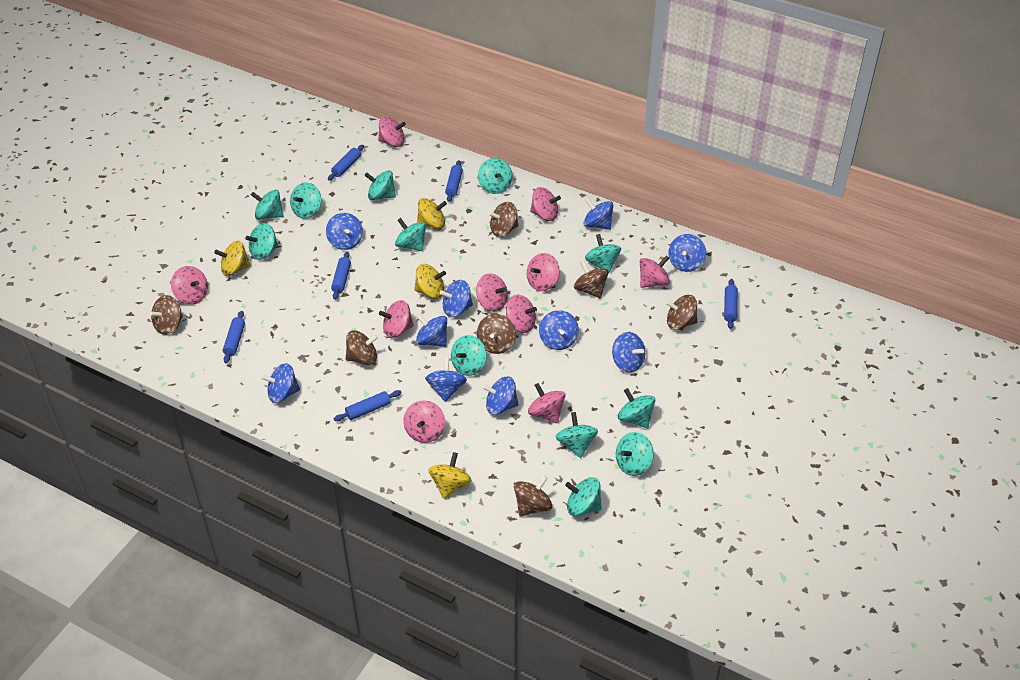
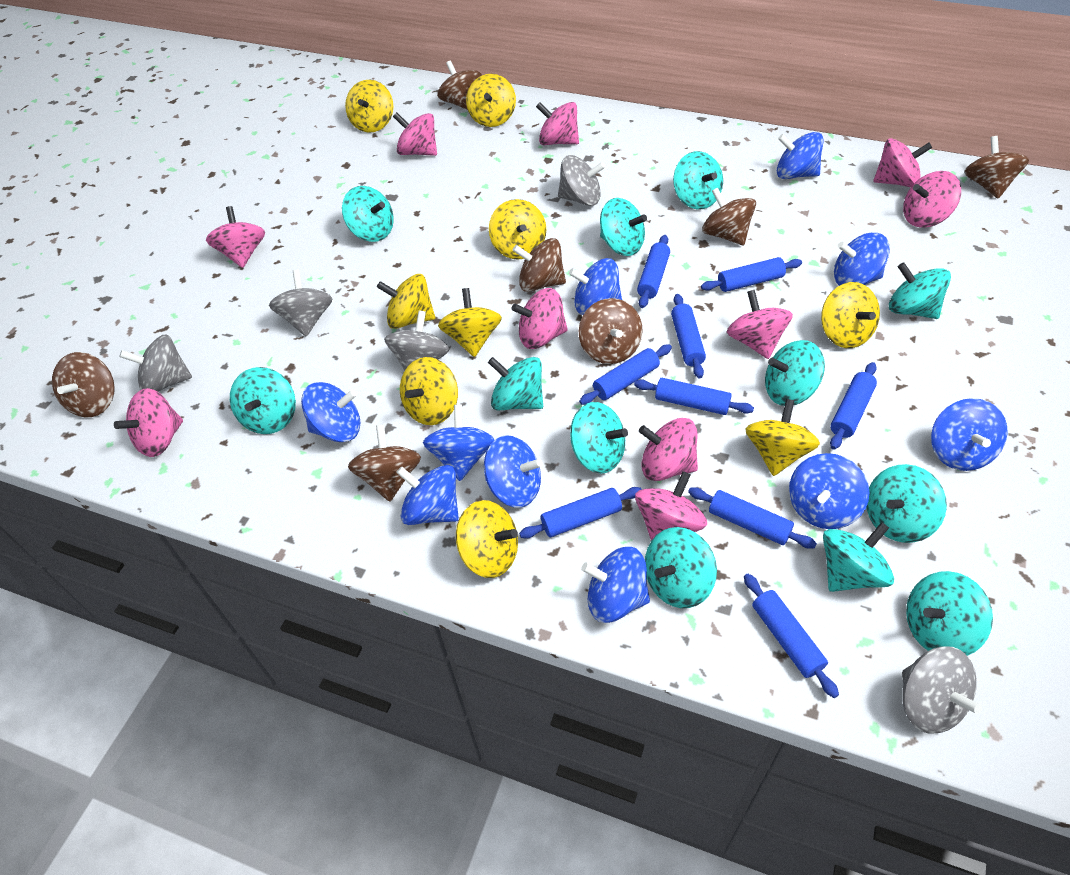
blue rolling pin: [223,311,245,363] [328,145,364,181] [331,251,351,300] [334,390,401,421] [445,160,463,202] [724,279,738,329] = 6 -> [519,487,642,539] [579,344,672,405] [634,378,754,415] [637,235,670,308] [671,294,706,378] [688,487,817,549] [701,257,802,292] [744,574,839,698] [830,362,877,450] = 9
grey spinning top: none = 0 -> [119,334,192,392] [269,270,332,337] [384,310,449,370] [558,155,605,206] [902,646,982,733] = 5
yellow spinning top: [214,241,251,276] [414,264,446,299] [417,198,447,229] [428,452,471,499] = 4 -> [345,80,393,133] [377,274,435,329] [400,357,458,425] [438,288,502,357] [456,500,518,578] [466,74,516,127] [489,199,546,260] [745,399,820,476] [821,282,880,348] = 9

